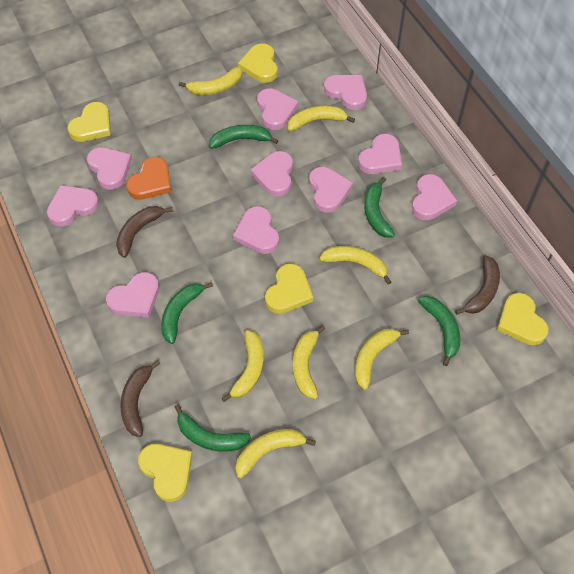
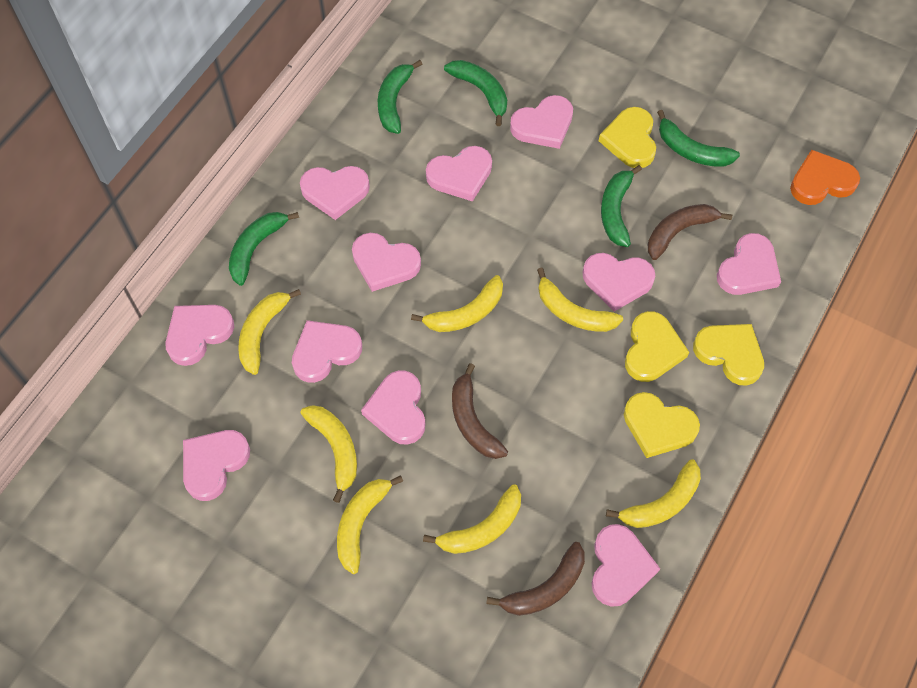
pink heart: [47,185,99,226] [87,147,132,190] [106,272,159,318] [233,206,279,254] [250,151,293,197] [257,88,298,130] [309,167,353,213] [324,75,367,110] [358,134,402,174] [412,174,457,220] = 10 -> [165,305,234,366] [183,430,250,501] [292,320,362,383] [300,166,370,220] [352,233,421,292] [361,370,425,445] [426,146,492,201] [510,95,573,149] [582,253,655,311] [591,524,660,607] [717,233,781,295] = 11
yellow heart: [68,102,111,142] [138,444,192,502] [238,43,278,83] [265,264,313,314] [497,293,549,345] = 5 -> [599,107,656,168] [624,392,700,458] [625,311,689,382] [693,324,764,386] = 4

